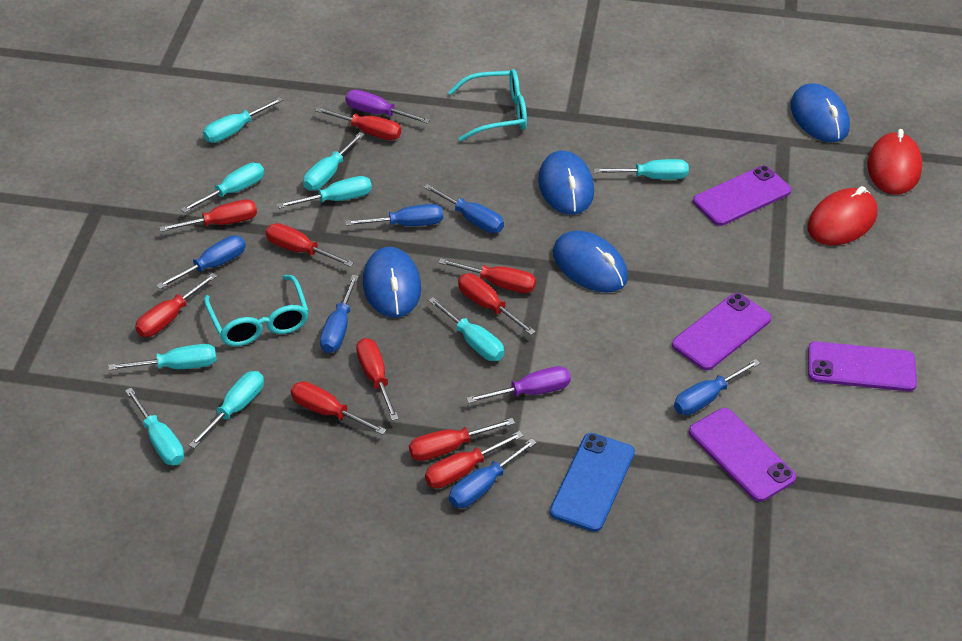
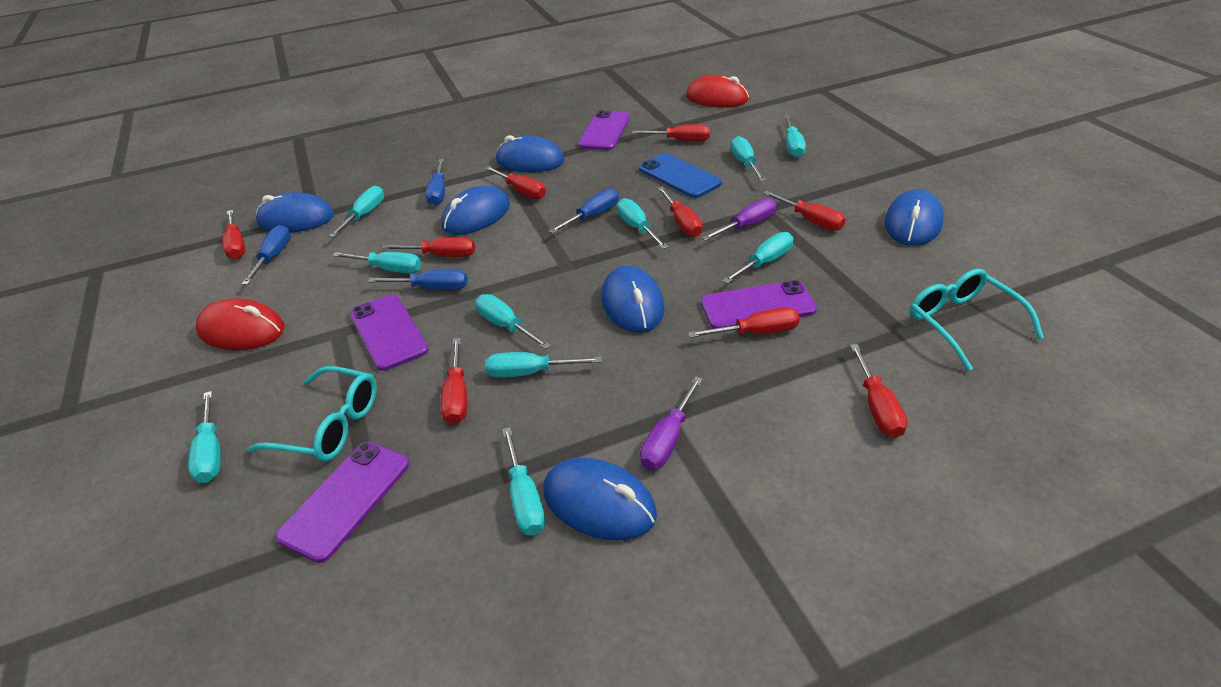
blue mouse: [363,247,421,318] [538,151,594,215] [553,231,628,293] [790,83,850,142] = 4 -> [256,192,334,233] [441,185,510,235] [496,135,565,172] [543,458,657,541] [601,265,665,333] [884,189,944,246] = 6
blue screwdriver: [156,236,246,289] [320,275,359,353] [345,204,443,226] [424,184,504,233] [449,438,537,508] [674,359,760,415] = 6 -> [242,225,291,285] [368,269,468,290] [425,159,445,205] [548,188,619,234] = 4
red screwdriver: [135,273,217,337] [159,200,257,232] [266,223,354,267] [291,381,386,435] [315,107,401,140] [356,338,399,421] [409,418,515,461] [425,431,524,488] [438,258,536,293] [458,273,536,335] = 10 -> [222,210,245,259] [382,237,475,257] [441,338,467,424] [485,166,546,199] [632,124,710,141] [658,187,702,237] [688,307,800,338] [763,191,846,231] [850,344,907,438] = 9
turquoise screwdriver: [108,344,216,370] [125,388,184,465] [181,163,264,213] [189,371,264,449] [203,97,283,143] [277,176,372,209] [303,132,365,191] [428,297,504,361] [594,159,689,179] = 9 -> [188,391,221,483] [329,186,384,237] [332,252,421,273] [475,294,551,349] [485,352,602,378] [502,427,545,536] [617,198,668,249] [722,232,793,284] [731,136,766,181] [784,115,806,158] = 10

